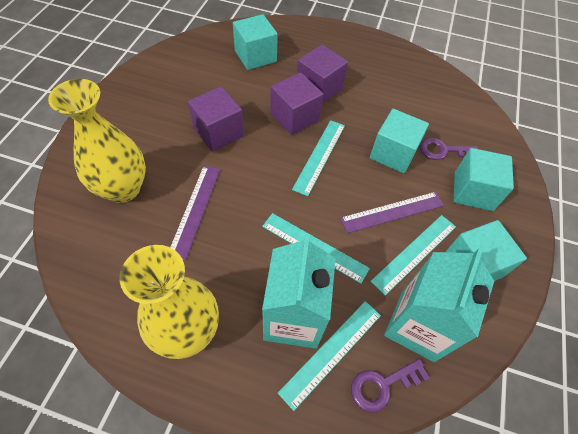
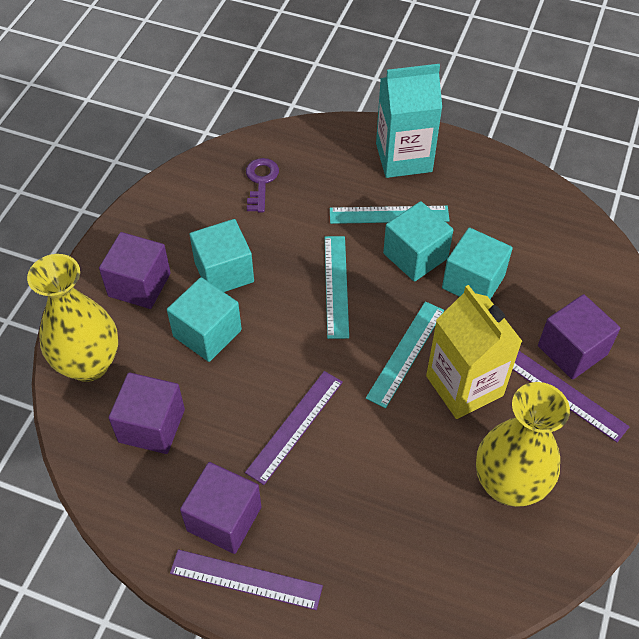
purple cube: [188,86,244,151] [270,72,323,135] [297,45,348,104] = 3 -> [99,232,171,309] [109,372,185,454] [180,462,261,554] [538,294,620,380] = 4
purple key: [351,359,430,413] [420,138,478,160] = 2 -> [246,158,279,212] = 1
purple ruler: [170,166,220,261] [340,192,444,233] = 2 -> [170,549,323,610] [245,371,343,485] [512,351,630,442] = 3
turquoise carton: [262,234,336,349] [384,248,494,362] = 2 -> [376,64,442,178] = 1
turquoise ruler: [262,213,370,284] [278,301,381,411] [292,120,345,196] [370,215,456,296] = 4 -> [325,236,349,339] [330,206,450,224] [366,301,444,408] = 3
yellow carton: none = 0 -> [426,285,522,419] = 1

